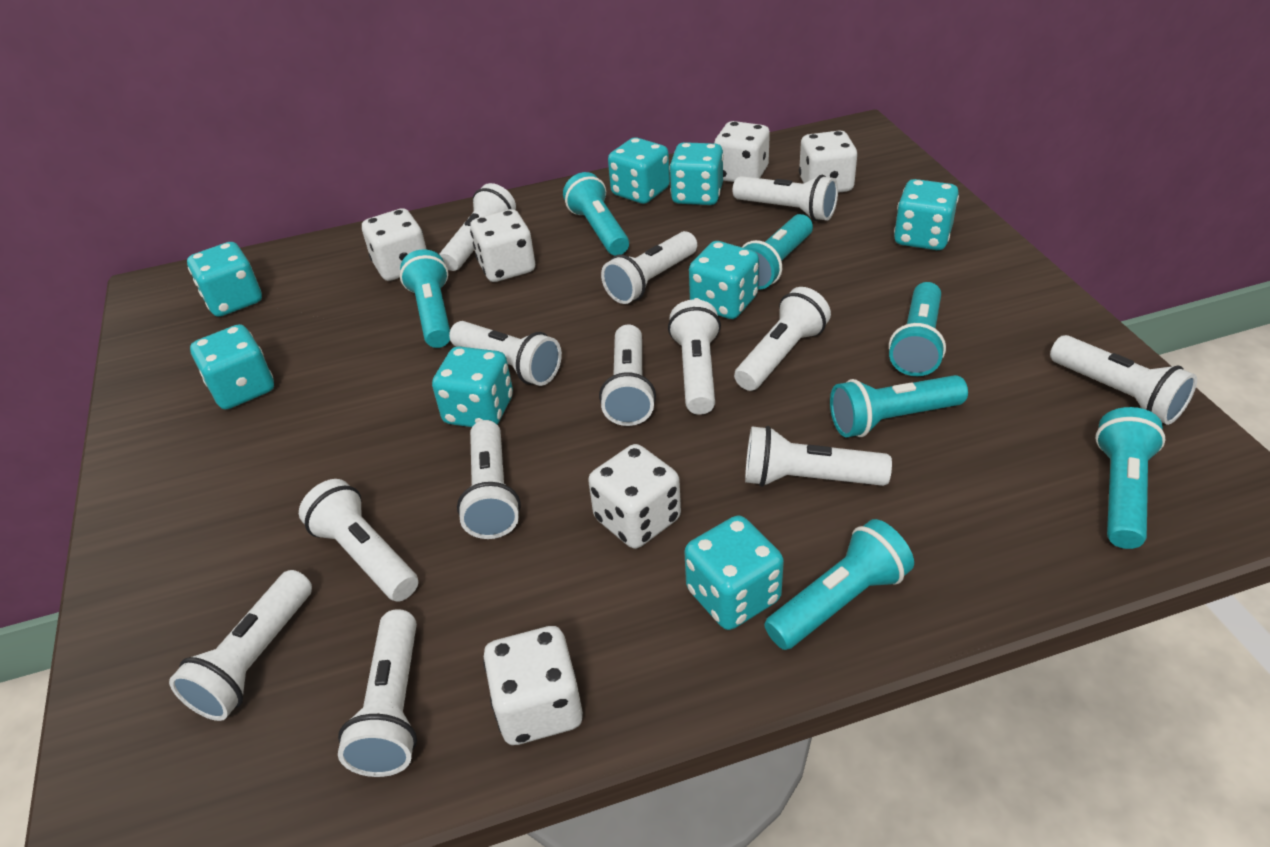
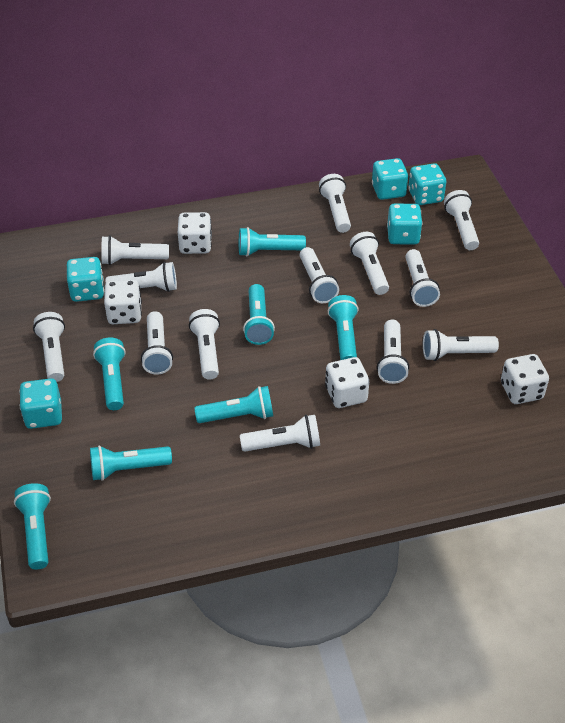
turquoise dice: [187,242,262,317] [190,324,274,410] [432,346,513,427] [608,137,670,204] [669,142,724,205] [684,515,784,630] [689,241,759,319] [894,179,959,250] = 8 -> [19,378,62,429] [67,257,104,302] [372,158,408,200] [387,204,422,244] [408,163,446,205] = 5
white dice: [362,208,427,281] [470,209,535,282] [483,626,583,745] [588,444,681,549] [714,121,770,182] [799,130,857,193] = 6 -> [104,279,142,324] [178,212,212,254] [325,357,369,408] [501,354,549,404] = 4

